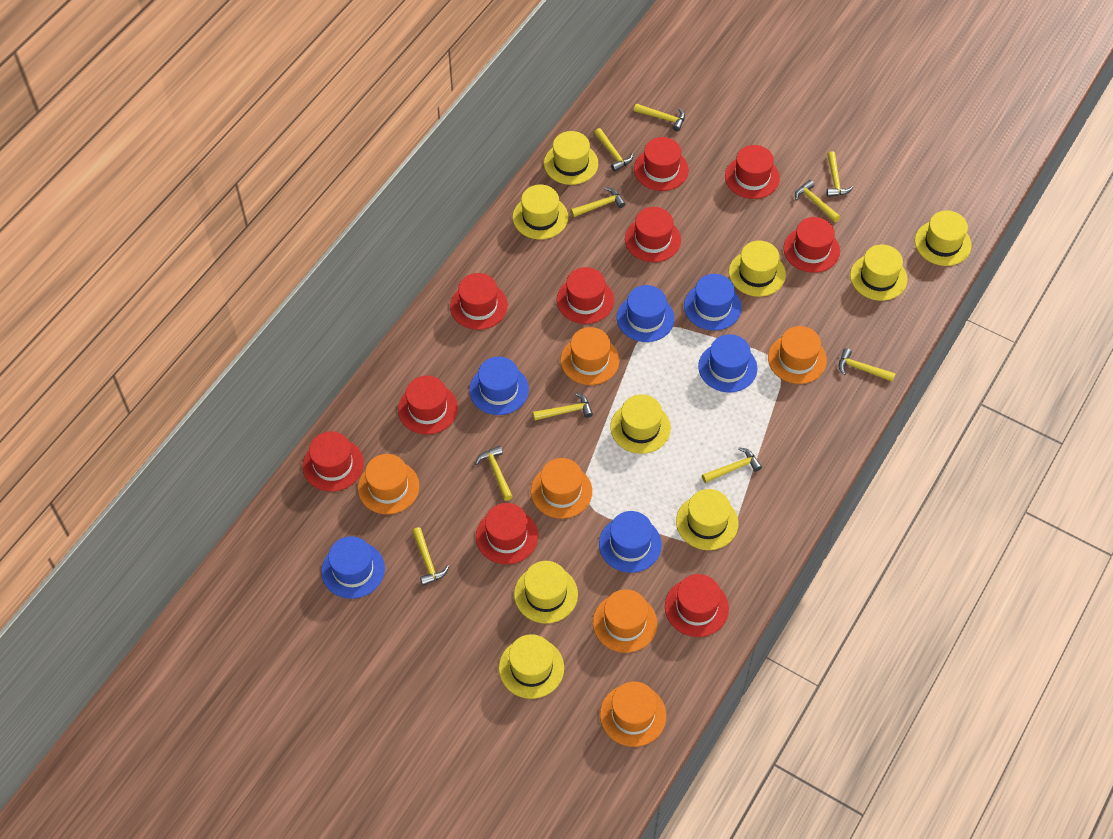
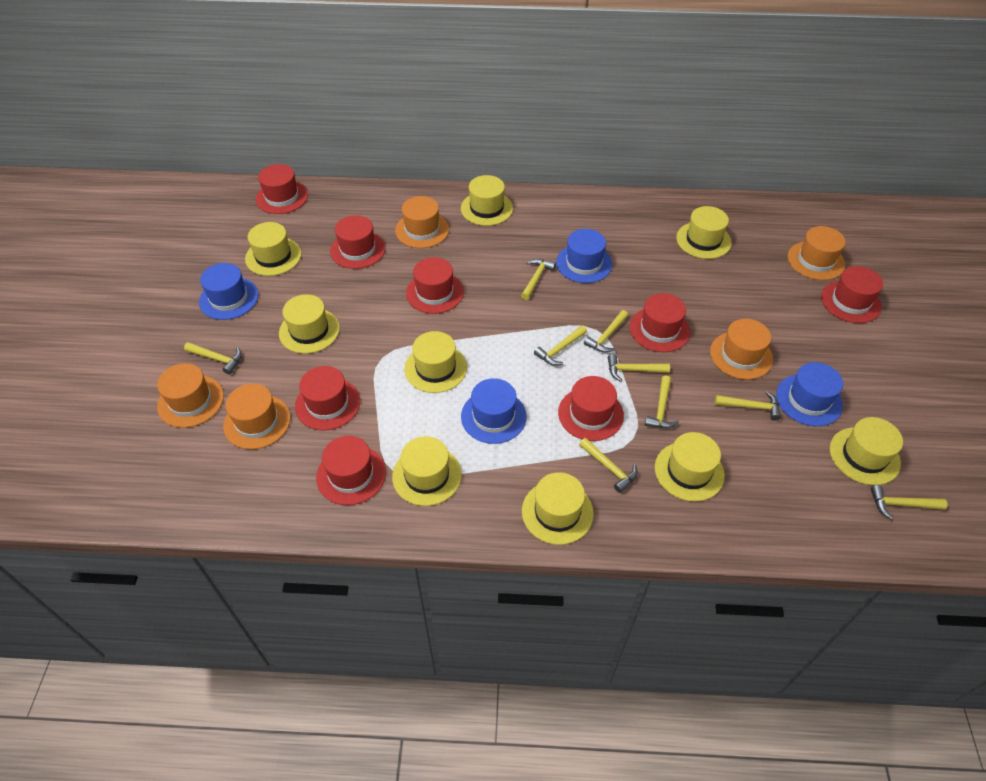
blue hat: [321,536,385,599] [469,357,529,415] [599,511,662,573] [617,285,675,342] [684,274,742,331] [698,334,758,392] = 6 -> [199,263,258,320] [461,378,527,444] [556,229,612,283] [776,362,843,426] = 4
orange hat: [358,454,419,514] [531,458,592,519] [561,327,619,385] [593,589,657,653] [600,681,666,747] [768,326,827,384] = 6 -> [157,363,224,428] [223,384,291,449] [395,196,449,248] [710,319,773,380] [788,226,846,280] = 5
red hat: [303,431,364,491] [398,376,458,435] [450,273,508,330] [476,503,538,564] [557,267,614,324] [625,207,681,262] [634,137,689,191] [665,574,729,637] [725,145,780,199] [783,217,840,273] = 10 -> [256,164,308,214] [295,366,360,430] [316,436,386,505] [330,215,385,269] [406,257,464,314] [558,376,624,441] [630,293,690,352] [821,266,883,323] = 8
yellow hammer: [412,527,449,586] [475,446,513,501] [533,392,593,420] [570,187,625,217] [594,128,633,172] [634,103,685,132] [702,447,762,483] [795,180,840,222] [826,151,853,197] [839,348,896,382] = 10 -> [184,342,242,375] [521,259,556,300] [534,325,587,366] [579,438,638,493] [584,310,628,353] [608,354,670,381] [645,376,679,428] [715,391,781,421] [871,485,947,519] = 9

